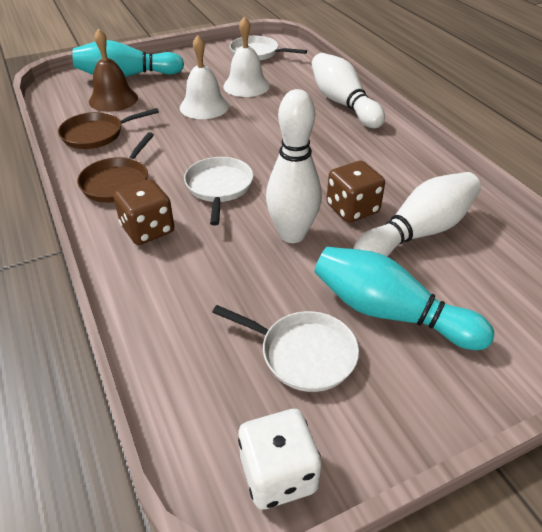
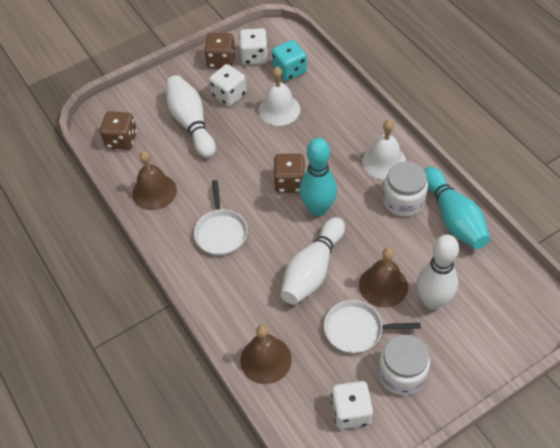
brown bell: [89,29,138,112] = 1 -> [132,151,177,210] [240,325,292,384] [359,248,408,308] = 3
brown dice: [113,179,174,245] [326,161,385,223] = 2 -> [100,111,137,150] [204,33,236,69] [273,154,305,193] = 3
brown pan: [58,108,159,149] [77,132,154,203] = 2 -> none = 0
turquoise dice: none = 0 -> [272,40,307,81] = 1
white dice: [238,409,322,510] = 1 -> [209,64,247,107] [239,28,269,65] [331,381,373,429] = 3
white jar: none = 0 -> [378,334,430,395] [383,161,428,217] = 2
white pan: [184,157,253,226] [212,305,359,392] [230,36,307,61] = 3 -> [194,180,247,256] [324,300,421,354] = 2

